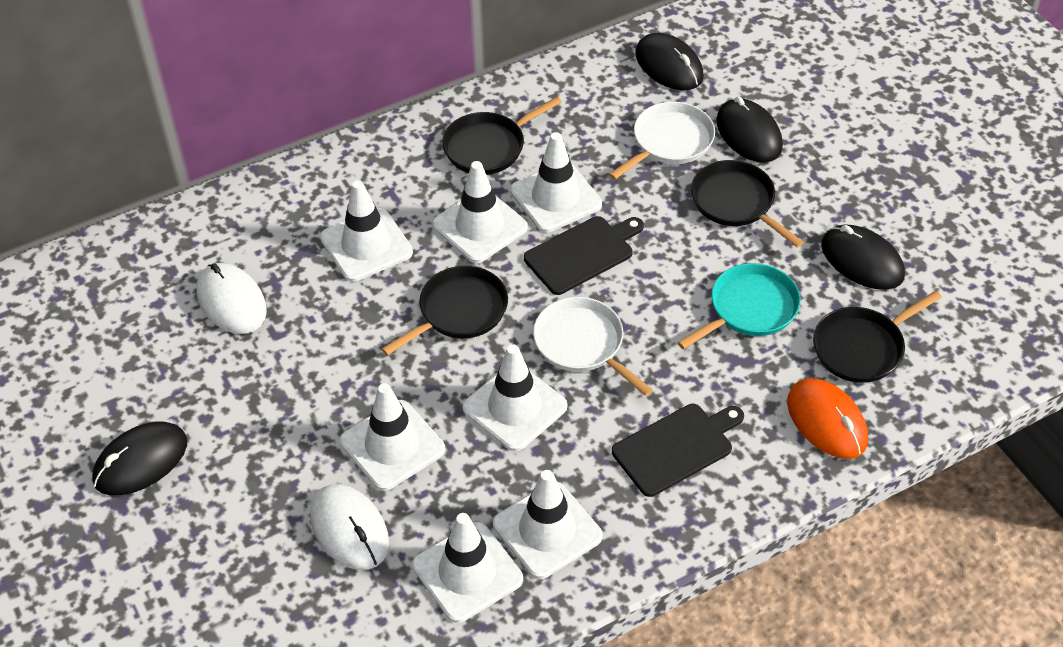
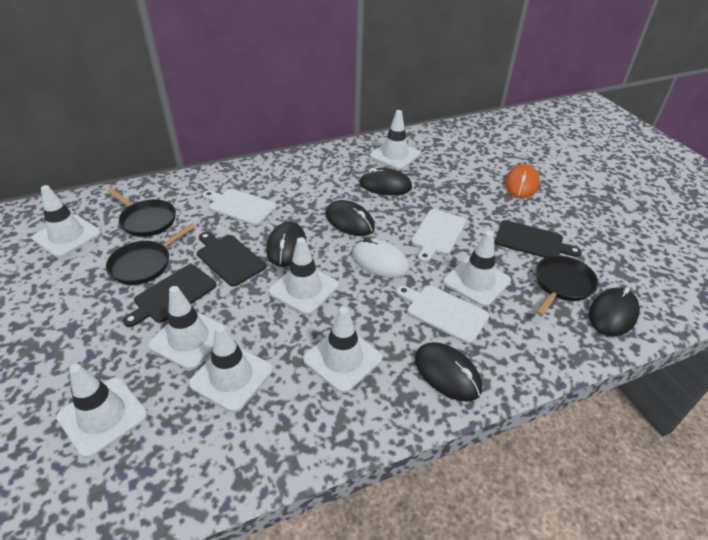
black cutting board: [524,216,644,295] [612,404,744,497] = 2 -> [123,264,217,327] [197,232,266,286] [495,220,582,258] = 3
black mouse: [92,421,187,495] [636,33,704,90] [716,97,783,163] [821,224,905,290] = 4 -> [266,222,307,267] [325,200,375,236] [359,168,412,195] [415,342,482,401] [589,287,640,337] = 5
black pan: [382,266,508,356] [442,97,562,175] [691,160,804,248] [813,291,942,383] = 4 -> [106,223,196,285] [107,188,176,237] [536,255,598,316] = 3
turquoise pan: [677,263,801,349] = 1 -> none = 0
white cutting board: none = 0 -> [203,189,277,226] [396,285,490,344] [411,209,466,263] = 3
white mouse: [196,263,267,334] [310,484,389,570] = 2 -> [353,238,409,278] = 1
white pan: [533,297,653,396] [609,102,715,180] = 2 -> none = 0
white traffic cone: [320,180,413,282] [340,383,445,491] [412,513,523,623] [432,161,528,263] [462,344,567,451] [493,470,603,579] [510,132,602,233] = 7 -> [32,185,101,258] [56,364,147,458] [148,286,228,370] [189,324,272,412] [269,237,339,315] [303,307,382,393] [370,110,420,170] [443,231,511,307] = 8

